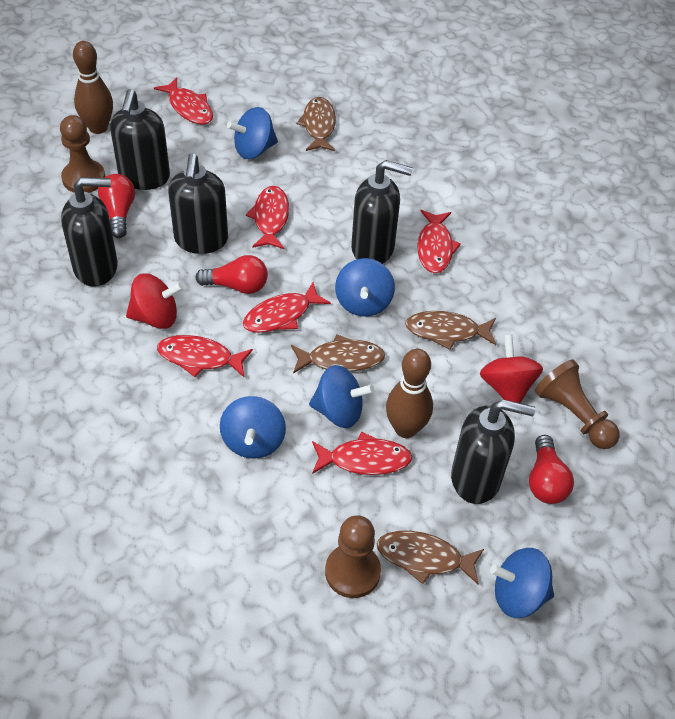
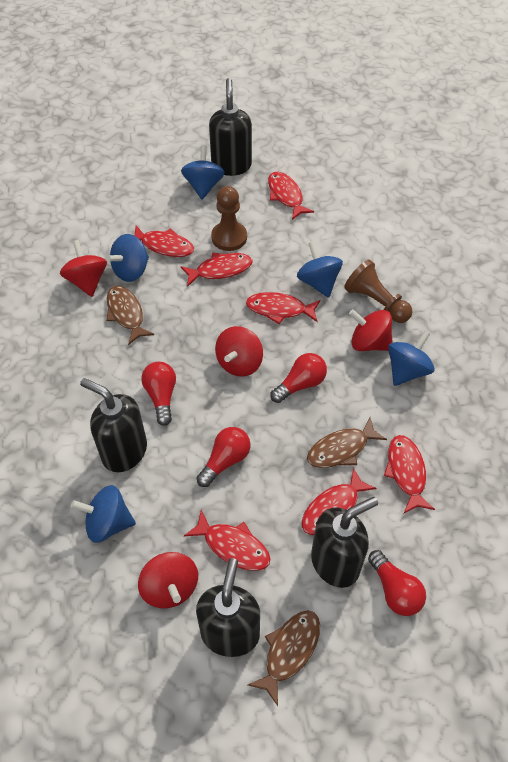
black soap dispenser: [61,177,118,287] [110,89,170,190] [168,153,228,254] [351,160,413,264] [451,399,535,504] = 5 -> [80,378,147,472] [196,558,260,657] [209,78,252,176] [311,497,378,588] = 4
brown bowling pin: [73,41,113,134] [386,349,433,438] = 2 -> none = 0
brown fish: [291,334,385,374] [296,97,336,151] [377,531,484,585] [405,311,496,350] = 4 -> [106,286,154,345] [248,610,320,706] [307,417,387,468] = 3
brown pawn: [60,115,105,193] [325,515,381,598] [535,359,620,449] = 3 -> [211,186,247,251] [344,259,413,323] = 2
red fish: [154,77,213,125] [157,335,253,377] [243,282,331,333] [246,186,289,249] [312,432,412,475] [417,210,461,273] = 6 -> [134,225,194,257] [180,252,252,287] [184,510,270,571] [246,292,320,324] [268,172,314,220] [302,468,377,535] [384,435,435,513] = 7
red light bulb: [98,174,135,238] [195,255,268,294] [529,435,574,504] = 3 -> [141,362,176,426] [197,427,251,487] [270,353,327,403] [368,550,426,616] = 4
red spinning top: [126,273,184,329] [480,335,543,403] = 2 -> [60,240,107,297] [138,552,198,608] [215,326,263,377] [349,309,393,351] = 4

